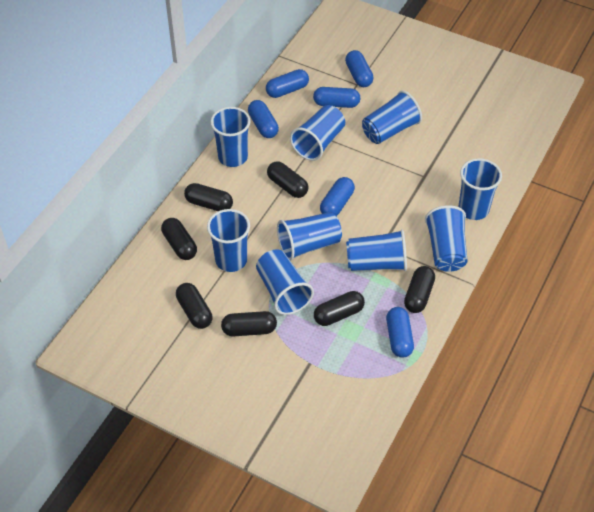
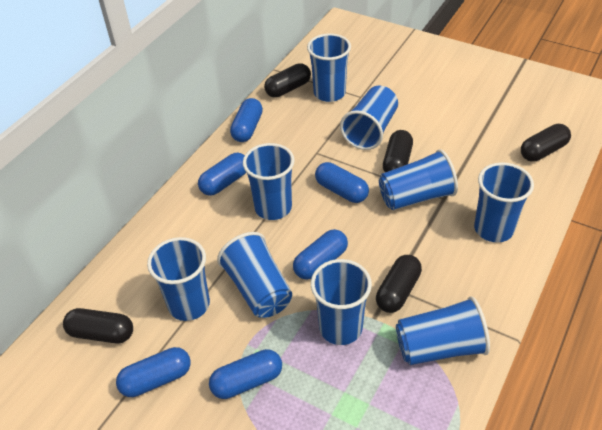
black capsule: [161,218,197,260] [176,283,212,329] [184,183,233,211] [221,311,277,337] [267,161,308,198] [314,291,365,326] [404,266,435,313] = 7 -> [63,308,133,344] [264,63,311,98] [376,255,422,313] [383,130,413,172] [521,124,571,162] = 5

